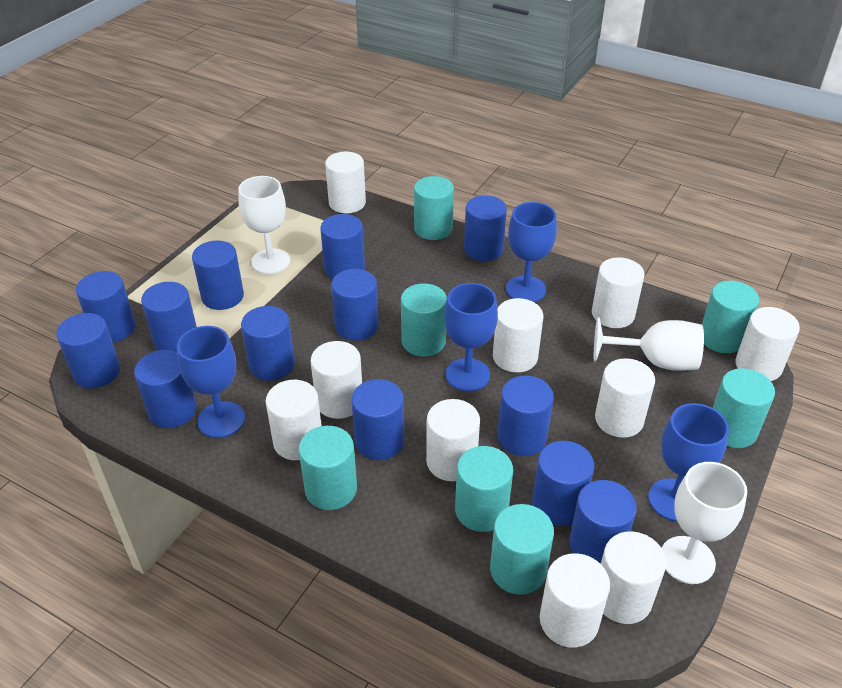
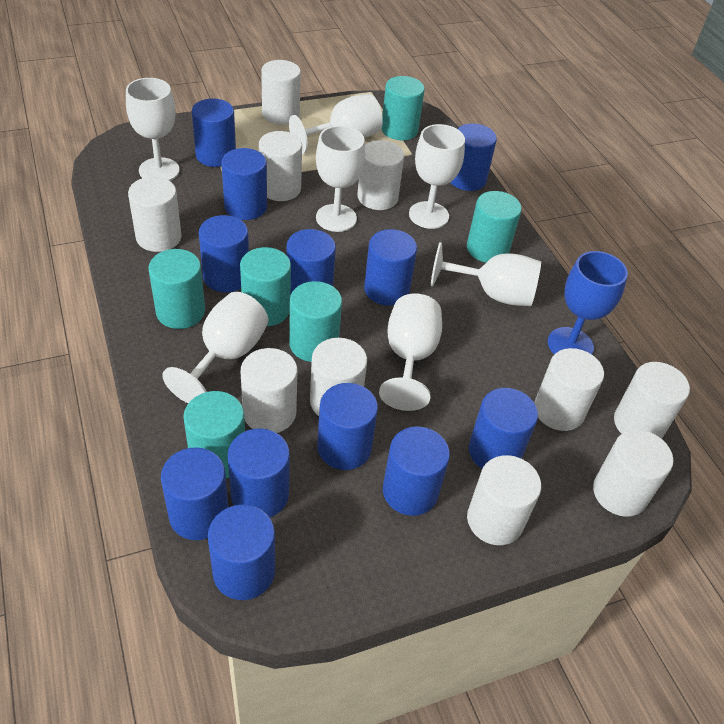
blue cylinder: [56,313,120,388] [76,271,136,343] [134,350,197,428] [141,282,197,352] [192,240,244,310] [241,306,295,381] [320,214,365,279] [331,269,379,341] [352,379,405,460] [464,195,507,261] [498,376,554,456] [532,441,594,526] [569,480,637,564] = 13 -> [161,447,228,540] [192,99,236,167] [199,215,249,292] [208,504,275,600] [221,148,267,220] [228,428,290,517] [287,229,336,293] [317,383,378,470] [364,229,417,306] [383,426,450,516] [450,123,497,191] [469,388,538,468] = 12
blue goblet: [177,326,245,438] [444,283,498,391] [506,202,557,302] [648,403,729,521] = 4 -> [548,251,628,354] = 1
turquoise cylinder: [299,426,357,510] [401,283,447,356] [414,176,454,240] [455,446,513,532] [490,504,554,595] [702,281,759,353] [713,368,775,448] = 7 -> [148,249,205,329] [183,391,245,478] [240,247,291,326] [289,281,342,362] [381,76,425,140] [467,191,522,263] = 6
white goblet: [238,176,290,274] [594,317,704,371] [662,462,747,584] = 3 -> [126,78,180,181] [162,292,268,403] [289,94,383,154] [316,126,365,232] [379,294,442,411] [409,124,465,229] [431,242,541,306] = 7

